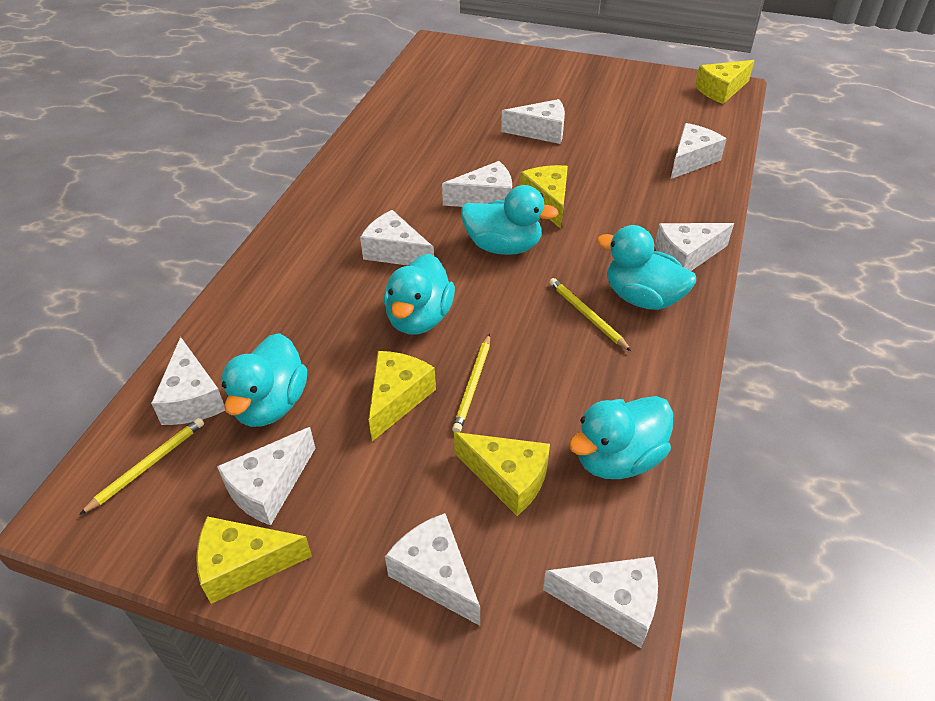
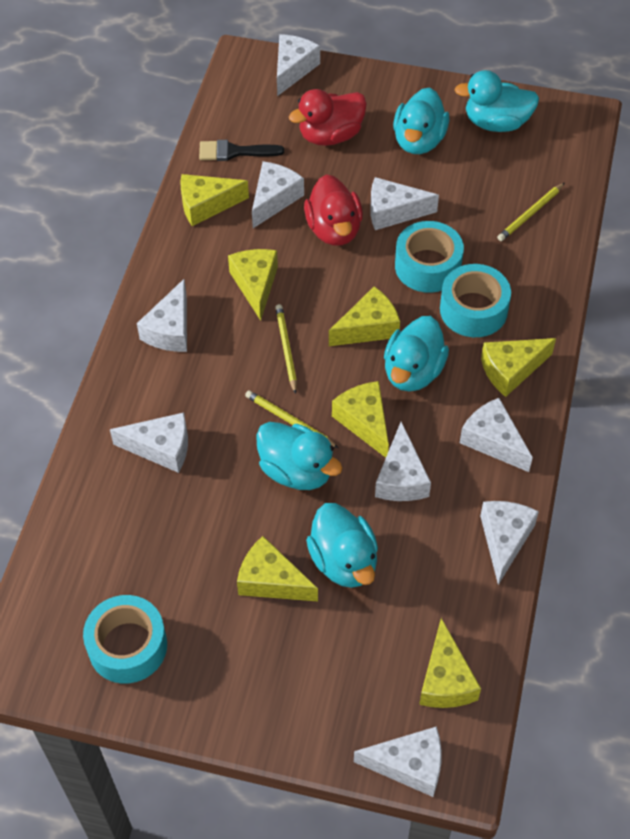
black brush: none = 0 -> [199,140,284,161] = 1
red duck: none = 0 -> [289,89,367,146] [304,174,363,246] = 2
turquoise tape: none = 0 -> [83,595,167,684] [395,221,464,293] [440,264,511,337] = 3
yellow cheese: [196,516,312,604] [369,351,436,441] [454,432,550,516] [520,165,568,229] [695,60,755,104] = 5 -> [180,174,249,226] [228,249,278,321] [237,536,318,601] [329,286,400,346] [332,381,389,458] [419,618,481,708] [481,338,556,397] = 7

